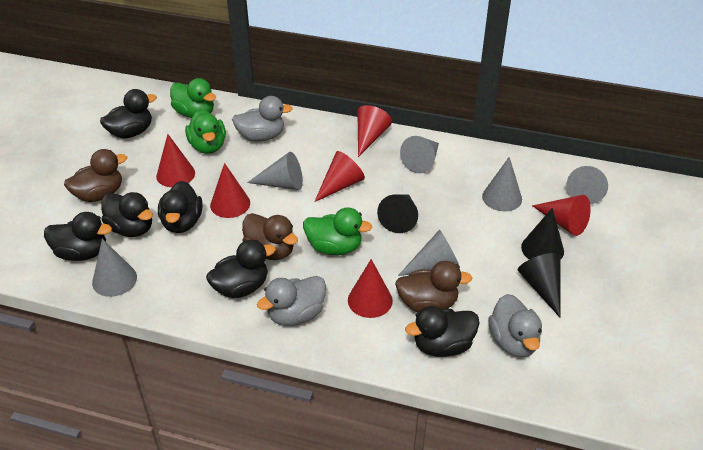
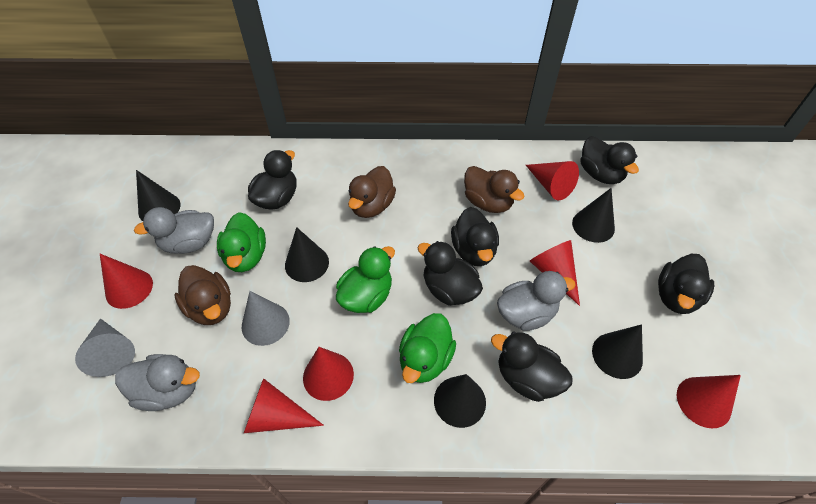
black cone: [377,194,418,233] [518,253,561,318] [521,208,564,260] = 3 -> [136,170,181,221] [285,227,329,282] [434,374,486,428] [572,188,615,243] [592,324,643,379] = 5
grey cone: [92,238,137,297] [247,152,303,190] [398,230,460,276] [400,136,439,173] [482,157,522,211] [567,166,608,204] = 6 -> [75,318,135,377] [242,291,290,346] = 2

